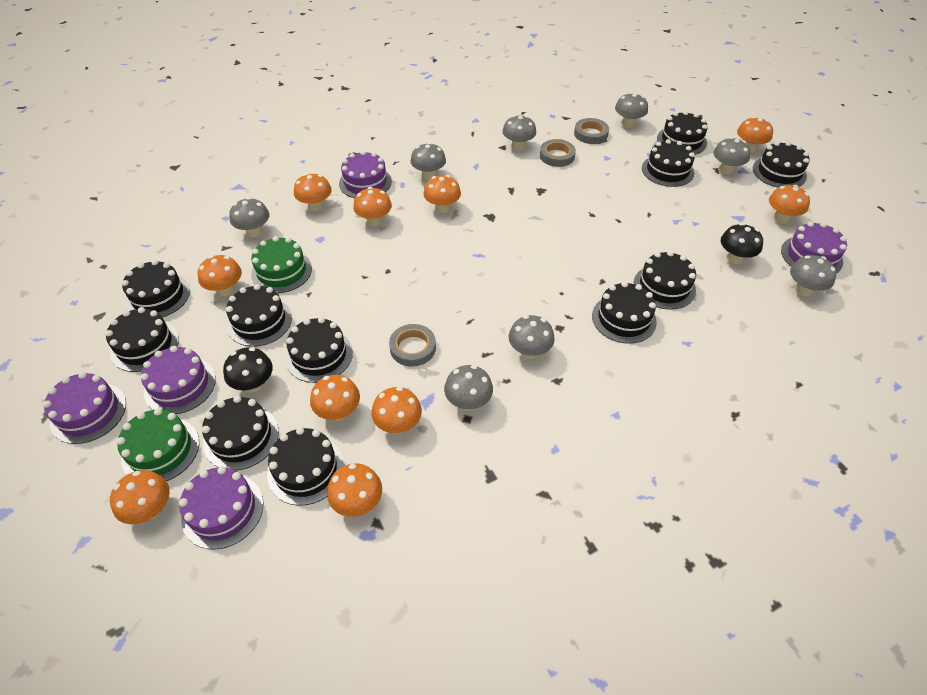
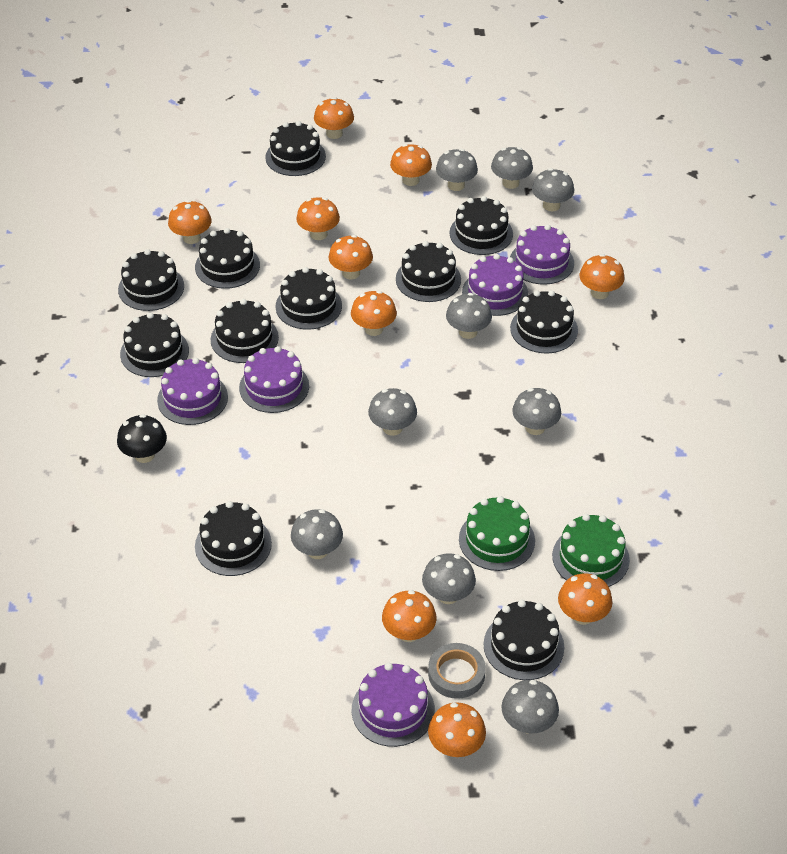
black mushroom: [223,347,273,393] [721,223,763,264] = 2 -> [117,414,167,463] = 1
grey mushroom: [229,197,269,237] [410,142,446,180] [444,365,493,411] [502,115,536,151] [509,315,555,359] [615,92,648,128] [713,137,751,174] [790,255,836,296] = 8 -> [291,509,343,559] [368,388,417,436] [422,553,476,604] [436,149,478,191] [446,293,492,339] [491,147,533,189] [502,680,559,734] [512,388,561,435] [532,168,574,211] = 9
grey tape: [389,324,436,366] [540,139,576,167] [574,118,609,144] = 3 -> [428,643,486,699] = 1

